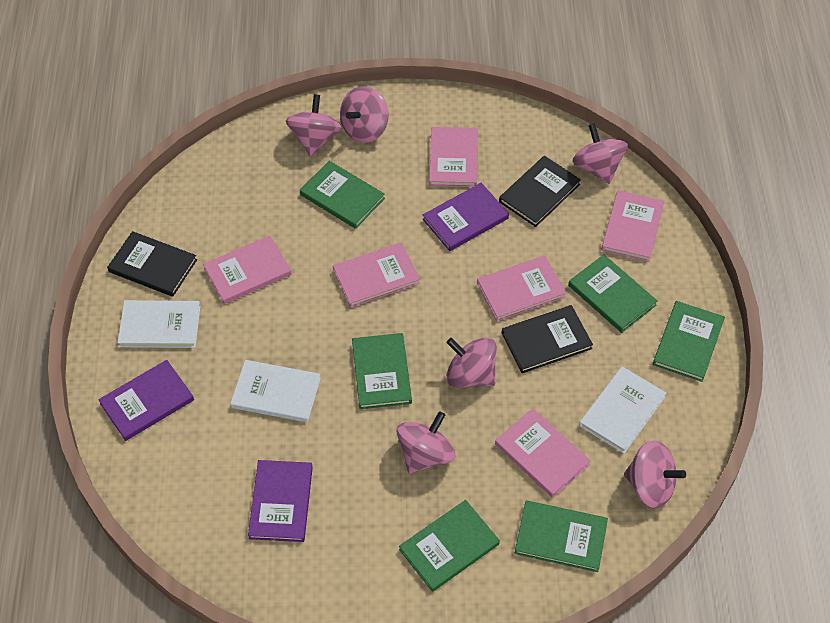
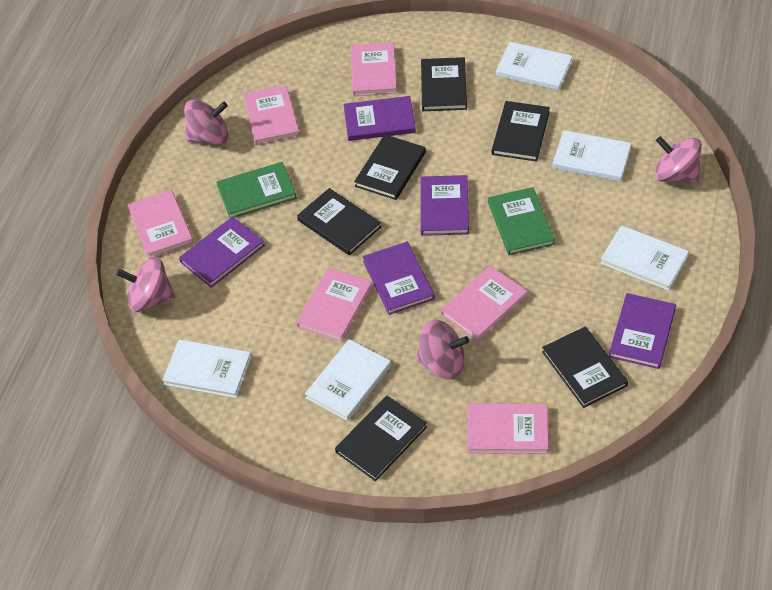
black book: [107,231,197,297] [499,156,581,227] [502,305,593,373] = 3 -> [297,188,381,256] [335,396,427,481] [354,134,426,200] [421,57,467,111] [492,101,550,162] [542,326,628,408] = 6
green book: [300,161,385,229] [352,333,412,409] [399,500,500,592] [515,500,608,572] [568,255,657,333] [653,301,725,382] = 6 -> [217,162,297,218] [488,187,555,255] = 2
pink spinning top: [286,94,342,156] [340,86,389,143] [396,411,455,474] [446,337,497,388] [573,123,628,184] [624,441,686,508] = 6 -> [117,257,175,312] [184,100,228,145] [416,320,469,379] [655,136,702,182] = 4
purple book: [98,360,194,441] [248,460,313,542] [423,183,509,251] = 3 -> [179,216,265,288] [344,96,416,141] [362,242,435,315] [420,175,469,236] [609,293,676,369] = 5
white book: [117,300,201,348] [230,360,321,422] [579,366,666,454] = 3 -> [163,339,252,398] [305,339,391,421] [496,42,573,90] [552,130,632,181] [600,225,689,291] = 5

